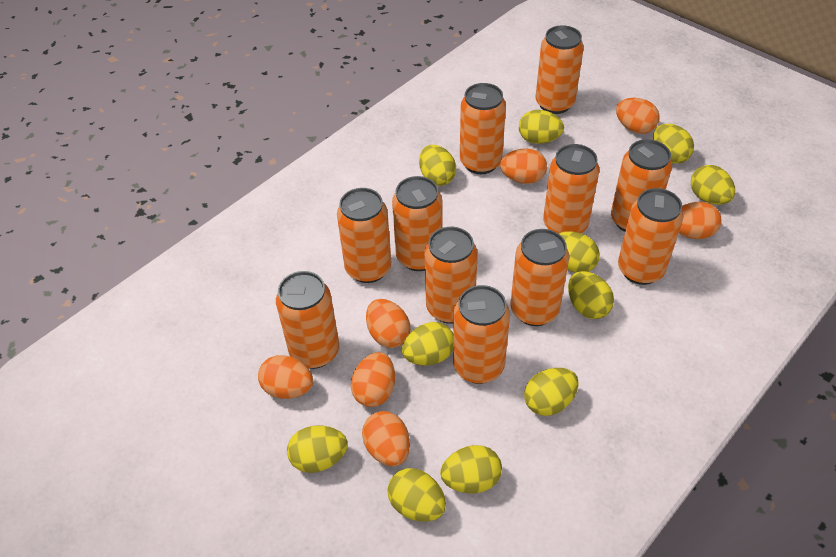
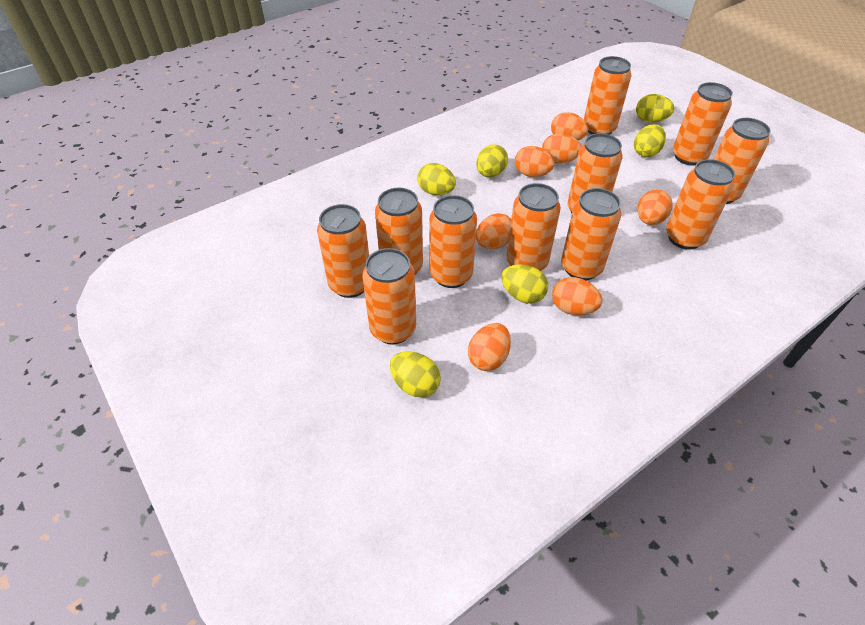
yellow egg: [287,425,348,473] [388,468,446,522] [402,322,453,366] [419,145,456,186] [440,445,502,493] [519,110,564,144] [524,368,579,416] [558,231,600,273] [568,271,614,319] [653,124,694,164] [691,165,735,205] = 11 -> [390,351,441,398] [417,163,456,195] [476,144,508,177] [501,264,548,304] [634,124,666,157] [636,94,674,123] = 6

